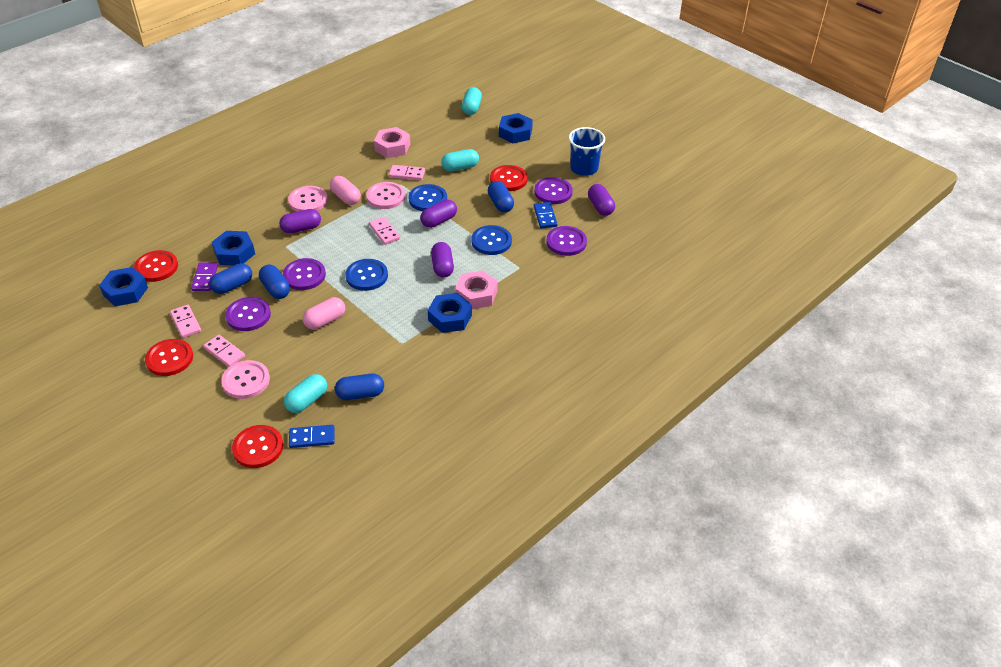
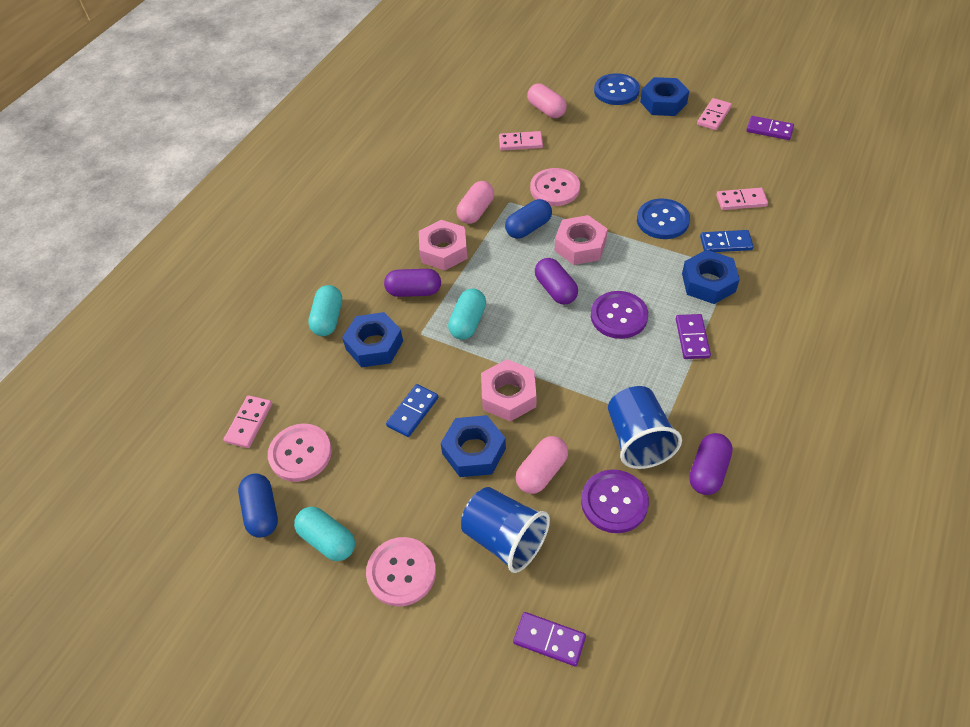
blue button: [345,259,388,291] [408,184,447,211] [472,225,512,255] = 3 -> [594,73,640,105] [637,198,690,239] = 2
blue capsule: [209,263,252,294] [259,265,290,299] [335,374,384,400] [488,181,514,213] = 4 -> [238,474,278,538] [505,199,552,239] = 2
blue cup: [569,127,605,176] = 1 -> [461,487,550,573] [608,386,682,469] = 2
pink capsule: [303,297,345,330] [330,176,361,205] = 2 -> [457,181,494,224] [515,436,568,494] [527,84,567,118] = 3
pink nut: [374,127,410,158] [455,270,498,309] = 2 -> [419,220,468,270] [481,359,536,422] [555,215,608,265] = 3
purple button: [225,297,271,331] [283,258,326,290] [534,177,573,204] [546,226,587,256] = 4 -> [581,470,649,533] [591,291,648,339] = 2
purple capsule: [279,209,321,234] [420,199,457,228] [431,242,454,278] [588,184,615,216] = 4 -> [384,269,441,297] [535,258,578,305] [689,433,733,495] = 3
purple domino: [191,262,218,291] = 1 -> [513,612,586,666] [676,314,711,359] [746,116,794,140] = 3
red button: [134,250,178,282] [145,339,193,376] [232,425,283,468] [490,165,528,191] = 4 -> none = 0

